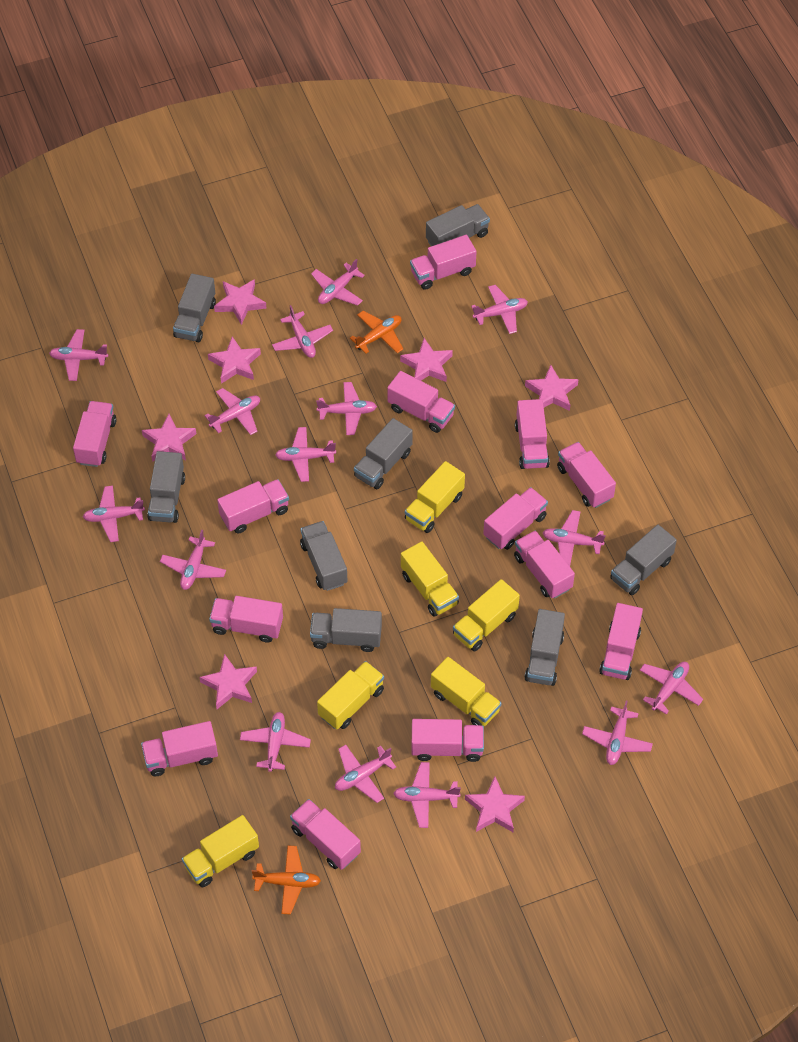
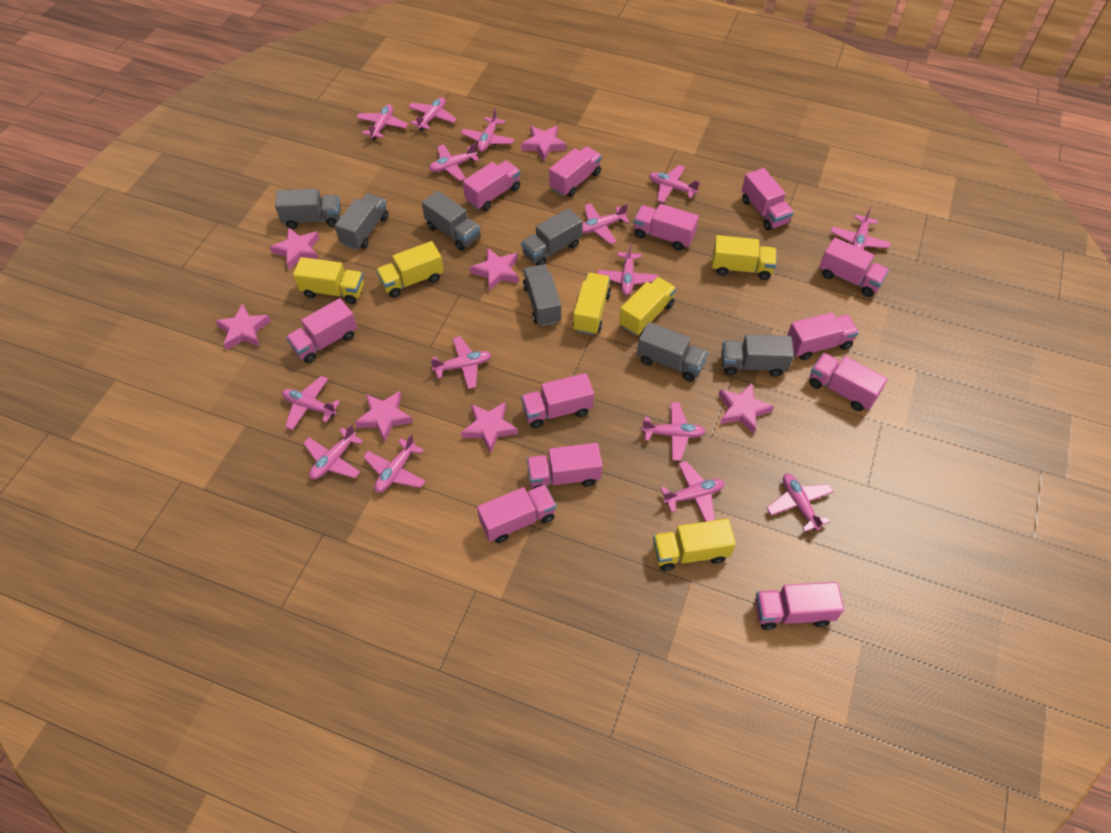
grey truck: [147,451,185,523] [173,274,216,342] [300,521,348,591] [310,608,382,652] [354,418,413,489] [426,204,490,246] [525,609,565,686] [610,525,677,595] = 8 -> [275,189,341,229] [335,193,388,250] [422,191,481,251] [521,208,583,266] [523,264,562,326] [637,322,708,382] [721,334,794,377] = 7
orange plane: [252,846,321,914] [350,311,403,354] = 2 -> none = 0
pink truck: [73,401,116,467] [141,721,218,776] [209,596,283,643] [217,479,289,534] [290,799,361,870] [387,371,455,433] [410,235,476,290] [411,719,484,762] [483,487,548,550] [514,530,575,599] [515,399,550,469] [557,442,616,508] [599,603,643,680] = 13 -> [286,298,357,363] [463,161,520,211] [477,484,556,543] [521,373,594,428] [527,443,602,489] [549,146,602,197] [634,204,699,251] [742,168,794,231] [755,582,844,630] [787,312,859,360] [809,353,888,411] [819,238,889,297] = 12

